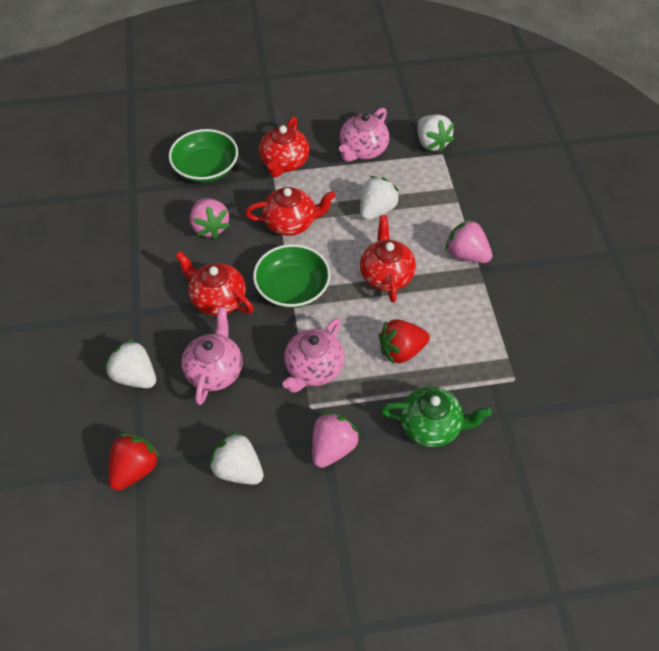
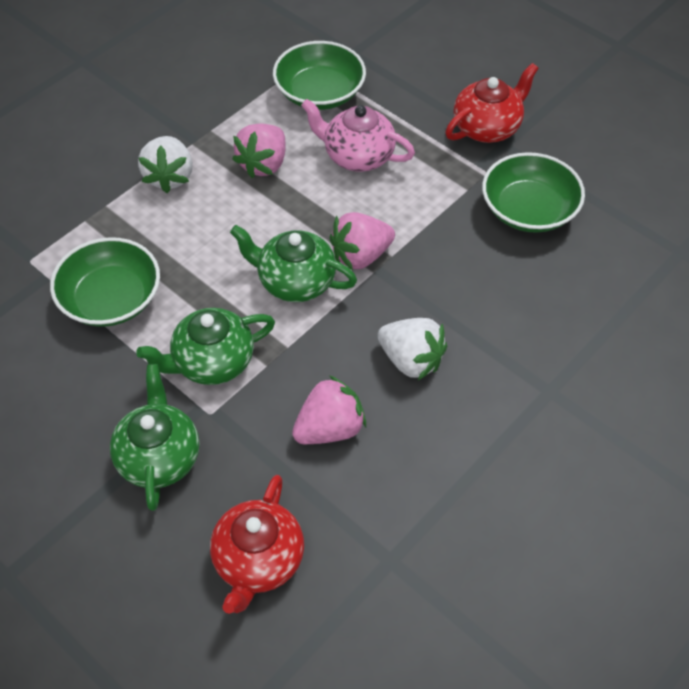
green bowl: [169,129,238,183] [253,244,330,308] = 2 -> [50,237,160,327] [273,41,366,110] [482,152,585,233] = 3
green teapot: [381,387,491,447] = 1 -> [110,364,200,511] [136,308,275,385] [230,225,357,302] = 3
pink teapot: [181,307,243,405] [283,318,345,393] [339,108,389,162] = 3 -> [301,99,415,172] = 1
red strawberry: [108,433,160,491] [379,319,430,365] = 2 -> none = 0
red teapot: [175,251,254,316] [245,187,336,236] [259,117,309,178] [360,215,416,303] = 4 -> [210,475,304,614] [445,63,539,143] = 2
white strawberry: [105,339,156,388] [209,431,264,485] [360,176,400,220] [417,115,454,153] = 4 -> [138,136,193,193] [377,318,447,380] = 2

